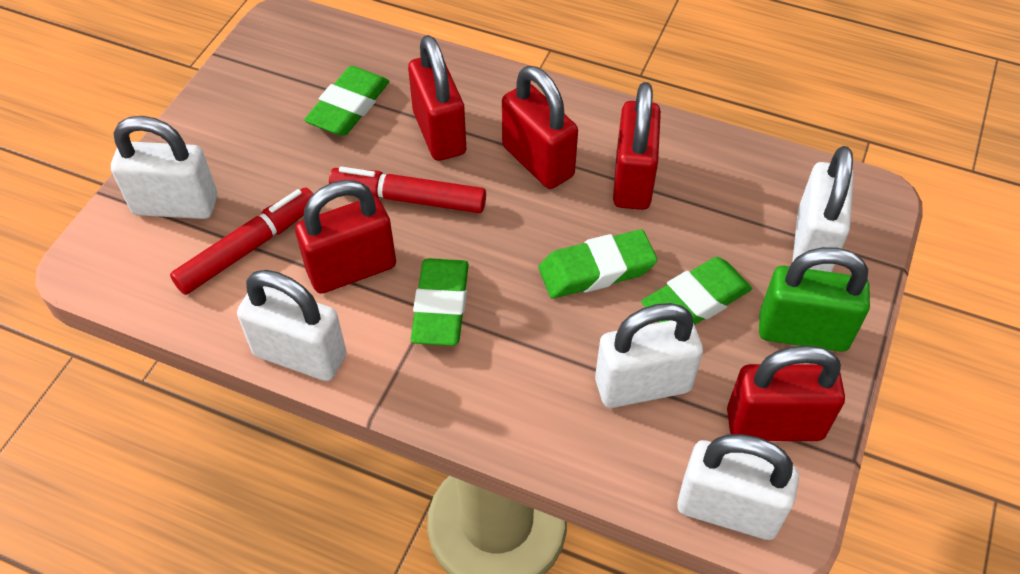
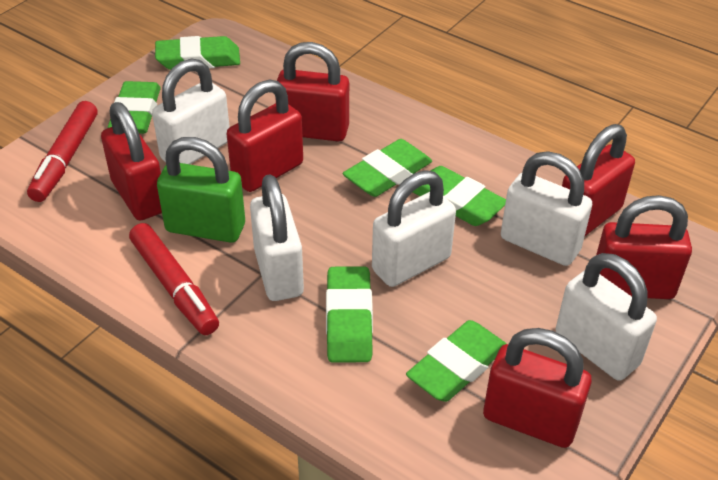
green eraser: [304,66,389,136] [411,258,469,346] [539,230,657,298] [641,257,752,325] = 4 -> [108,81,161,134] [155,36,240,70] [326,266,373,363] [343,139,432,197] [406,320,507,402] [413,166,506,226] = 6
red padlock: [295,180,396,294] [408,35,466,161] [502,66,578,189] [613,82,661,210] [727,345,845,441] = 5 -> [101,102,162,220] [227,79,303,192] [277,42,349,141] [483,328,592,448] [562,124,635,236] [596,195,692,299] = 6

